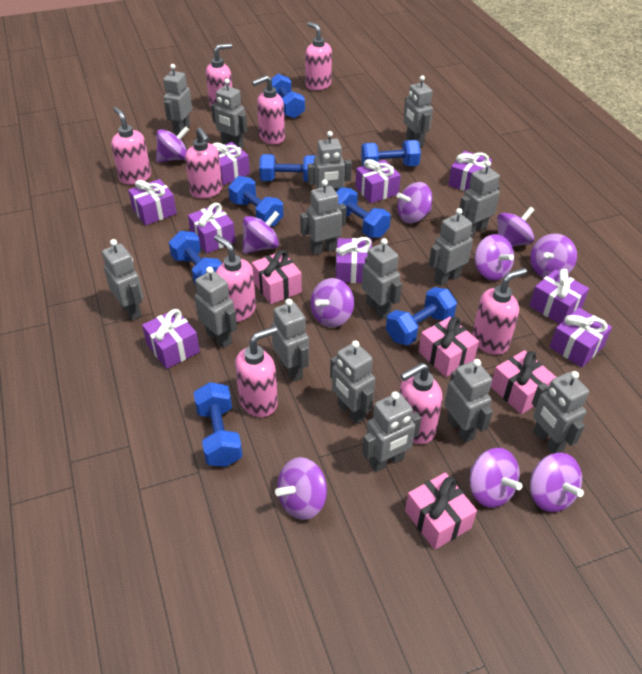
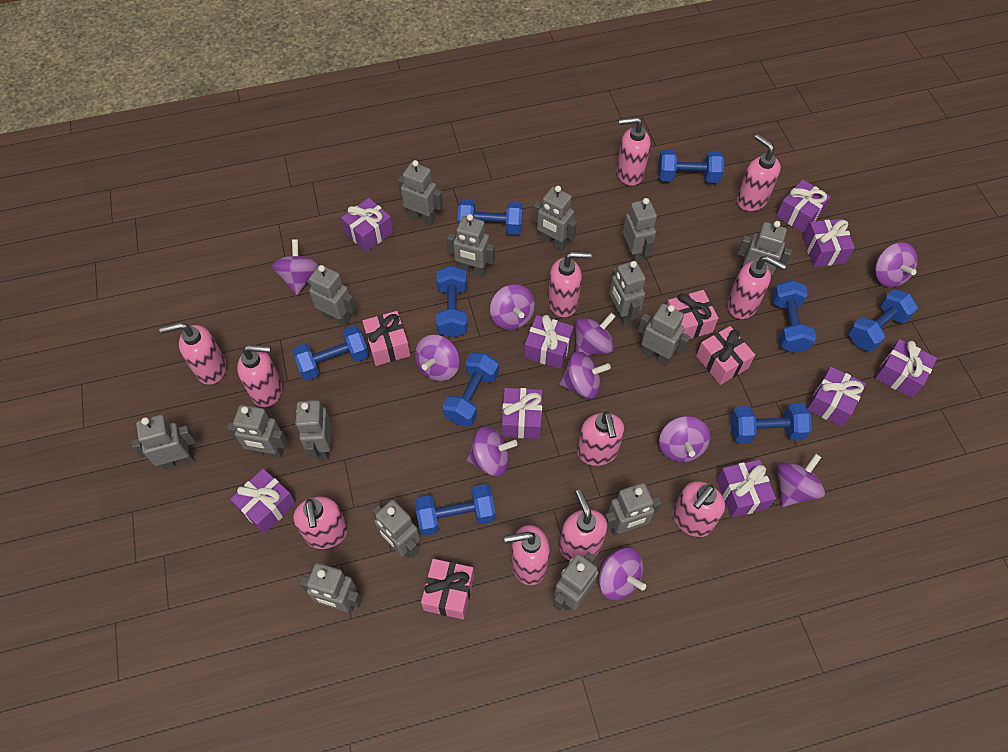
blue dumbbell: [169,231,222,285] [194,382,243,467] [228,176,284,226] [259,154,316,182] [272,74,305,119] [336,187,391,238] [361,140,421,166] [386,287,457,345] = 8 -> [292,325,369,380] [415,484,495,536] [436,265,467,338] [443,352,499,426] [457,199,523,235] [658,150,724,183] [730,403,812,443] [772,280,816,353] [848,289,918,352] = 9
pink soap dispenser: [111,107,151,185] [185,127,222,198] [206,43,232,107] [214,235,256,322] [235,326,278,417] [252,75,285,145] [305,22,332,90] [399,363,442,444] [472,268,527,355] = 9 -> [159,322,226,385] [237,345,282,407] [293,496,348,549] [504,525,550,585] [548,252,592,317] [559,490,608,560] [577,411,624,466] [617,117,650,186] [673,481,725,537] [727,255,786,319] [737,134,781,211] = 11

